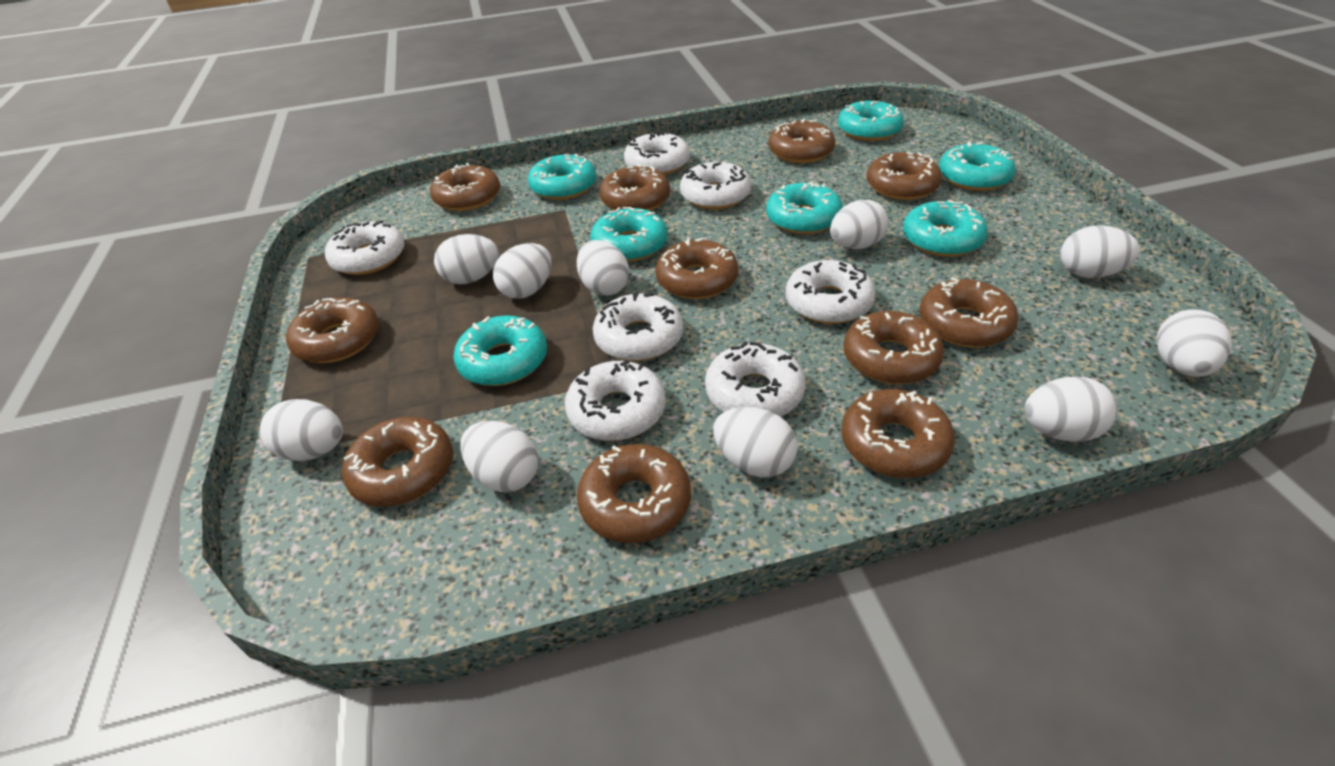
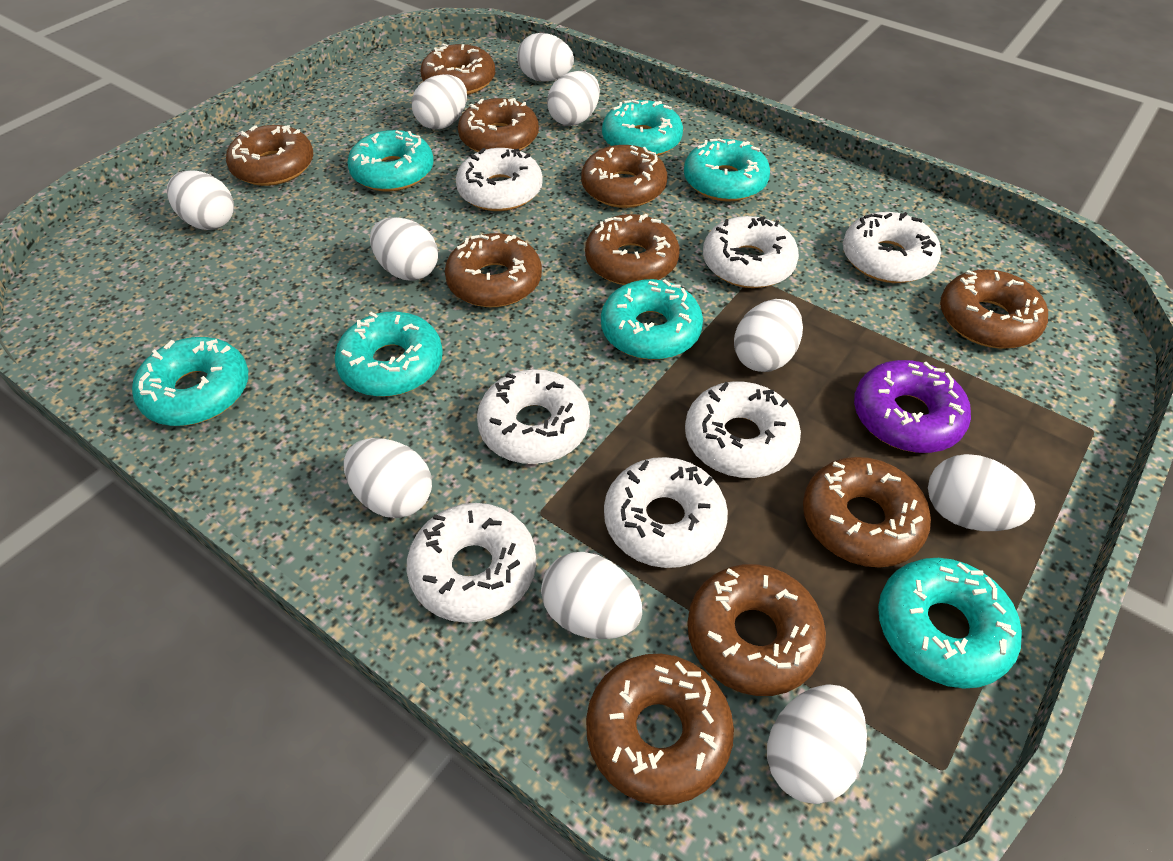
brown donut: [286,297,379,363] [342,417,453,507] [430,163,500,211] [577,444,691,543] [599,164,670,211] [655,238,738,299] [769,119,835,163] [841,389,955,478] [843,311,944,384] [867,152,942,200] [919,277,1019,348] = 11 -> [226,125,313,186] [420,44,495,95] [445,233,542,307] [458,98,539,152] [581,145,667,208] [585,214,679,285] [586,654,734,805] [687,564,826,696] [803,457,931,568] [940,269,1048,349] = 10
purple donut: none = 0 -> [854,360,971,453] = 1

